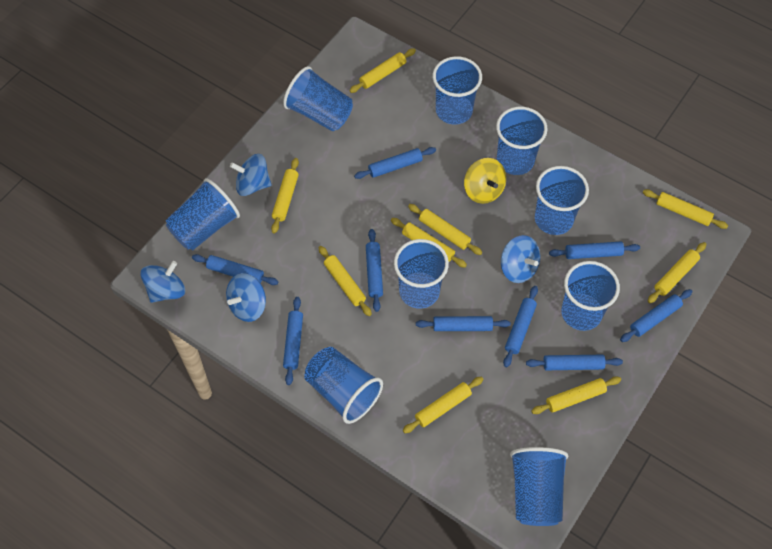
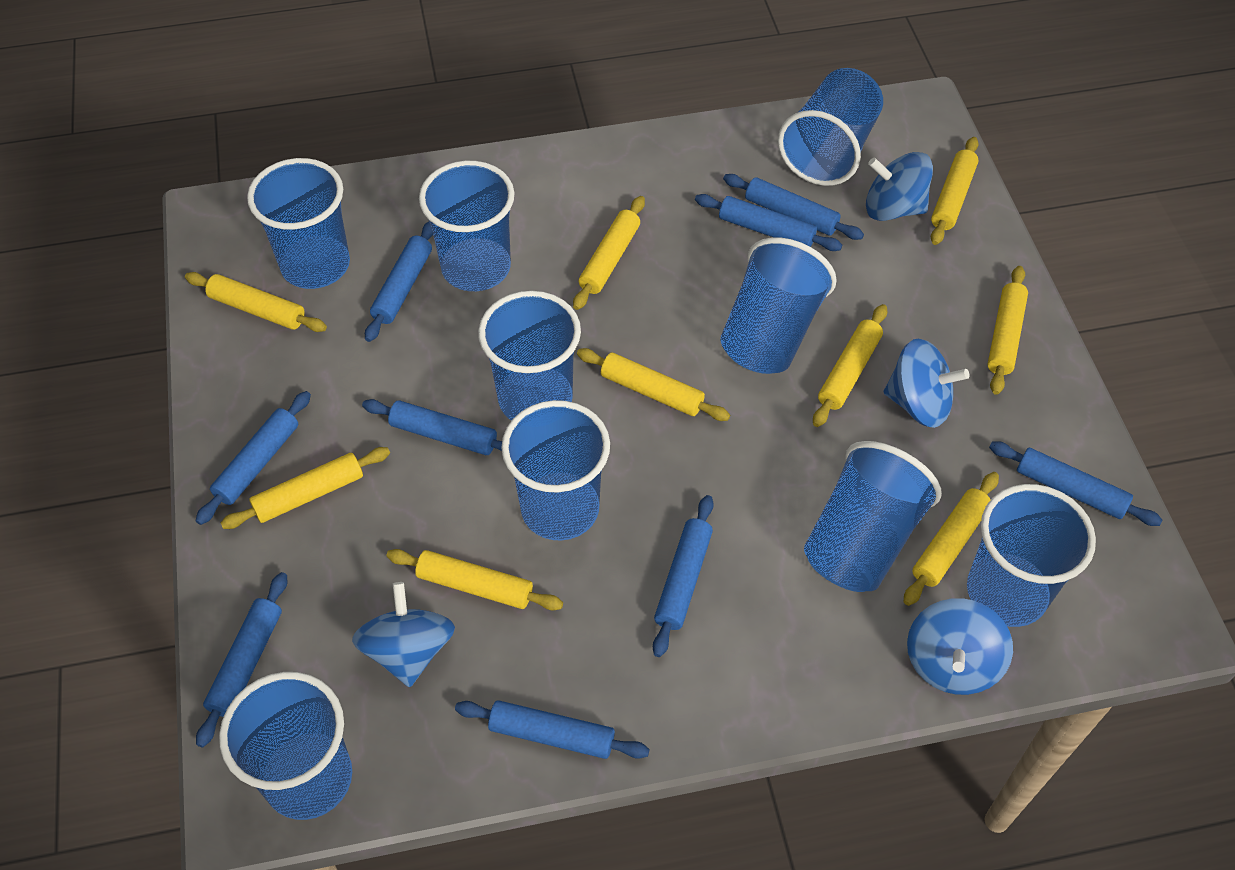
yellow spinning top: [464,158,506,204] = 1 -> none = 0

